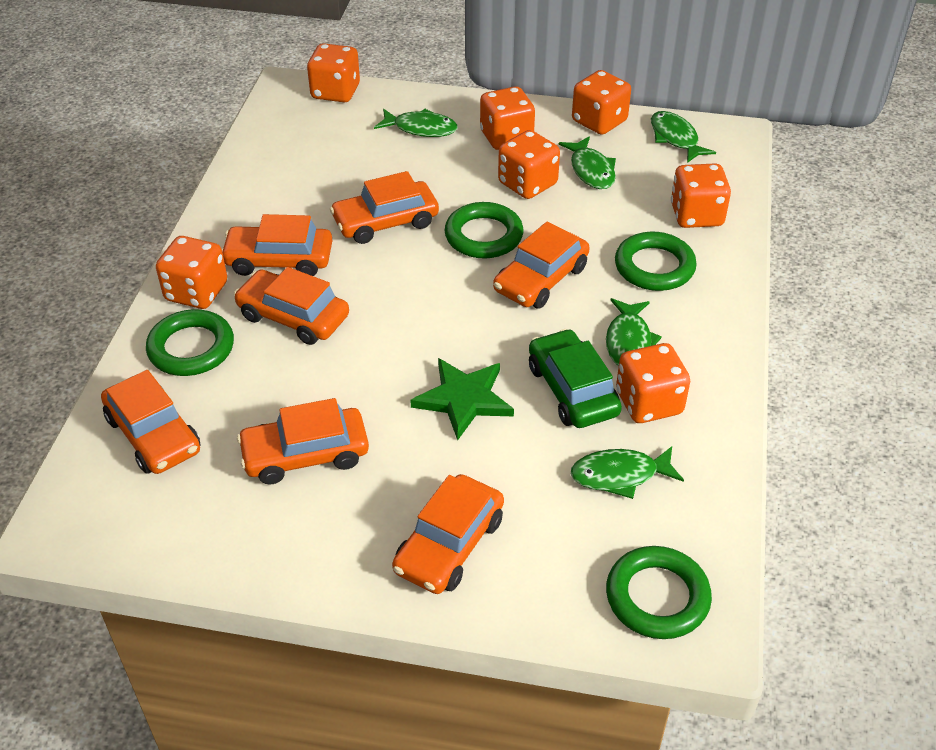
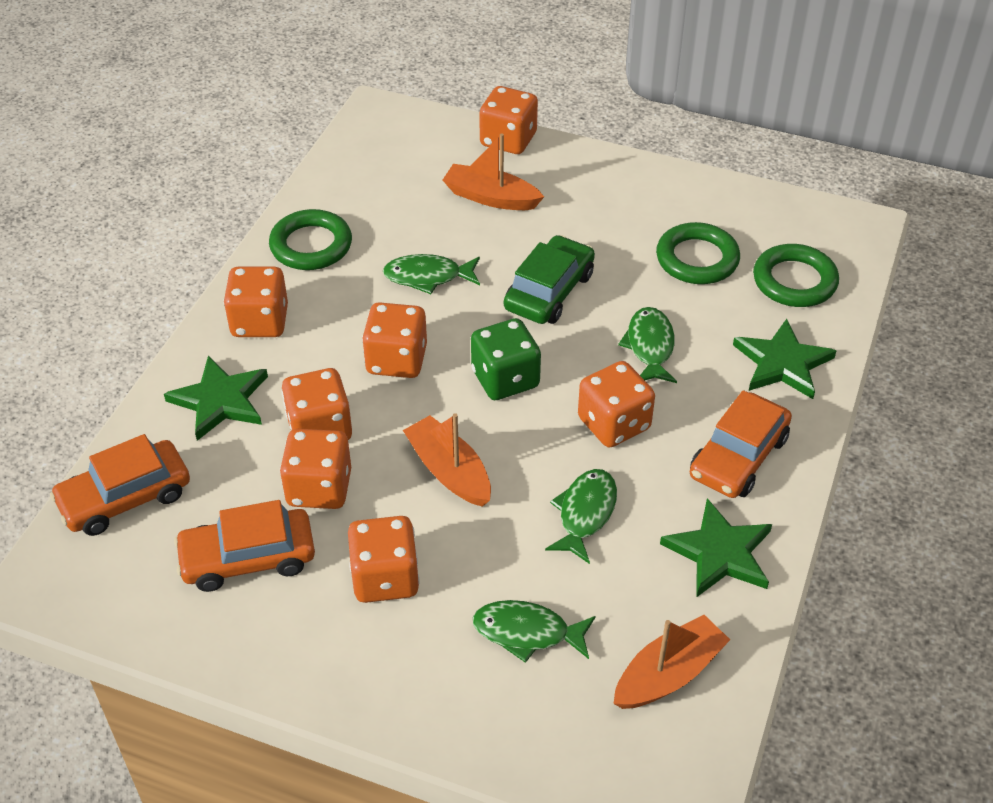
green dice: none = 0 -> [471,318,541,400] = 1
green fish: [374,109,458,137] [559,136,616,189] [571,446,684,499] [606,298,662,366] [651,111,716,163] = 5 -> [383,254,480,294] [473,600,596,663] [545,469,617,564] [618,307,677,383] = 4
green ring: [146,309,234,376] [444,202,524,258] [606,546,712,639] [615,232,697,291] = 4 -> [269,209,352,270] [656,222,740,284] [753,244,839,307] = 3
green star: [410,358,514,440] = 1 -> [164,356,268,441] [660,498,772,597] [733,319,836,399] = 3
orange boat: none = 0 -> [403,413,491,507] [443,133,544,210] [613,615,730,709] = 3
orange car: [101,370,200,474] [222,214,333,276] [234,267,349,345] [237,398,369,484] [330,171,439,244] [392,474,504,594] [493,221,590,309] = 7 -> [50,434,190,536] [174,500,315,592] [690,390,792,498] = 3

